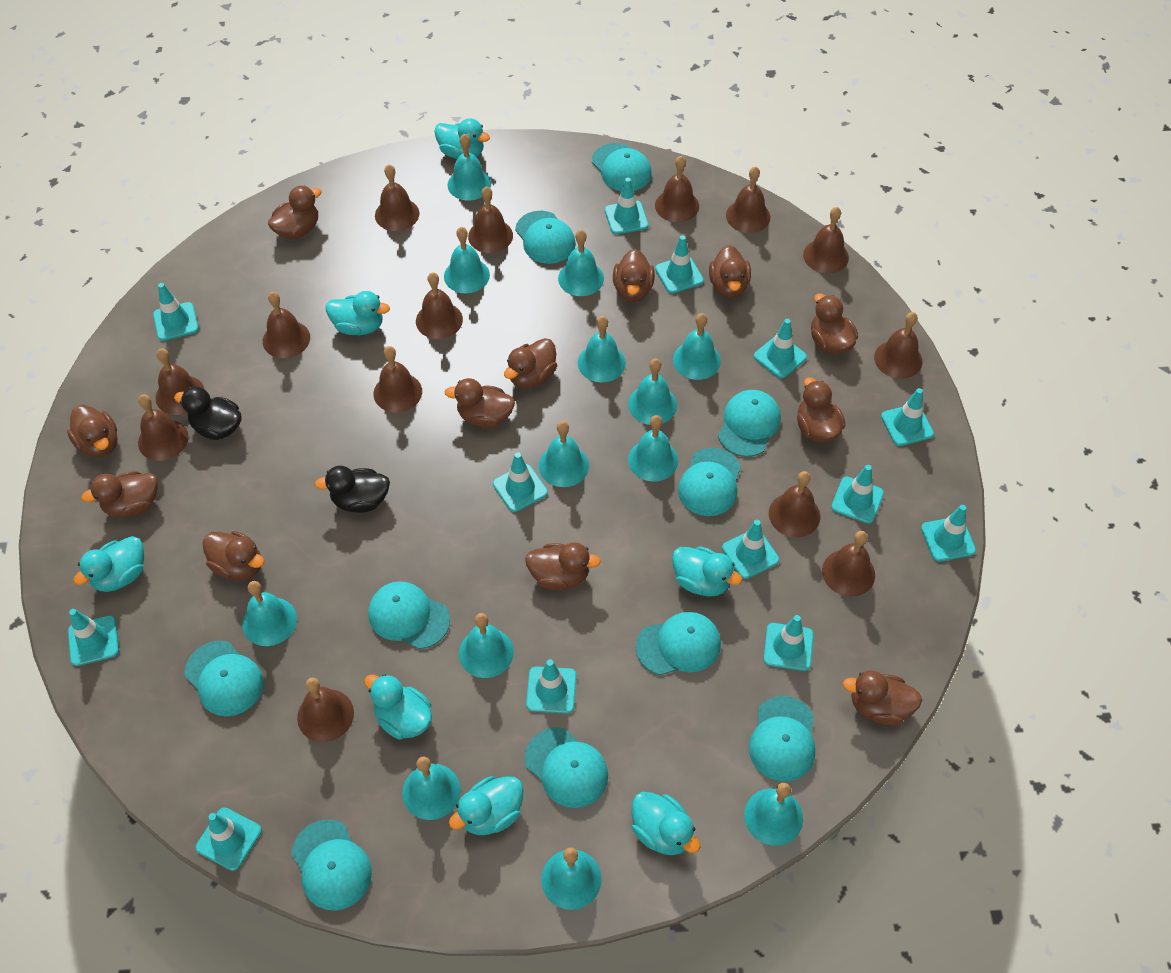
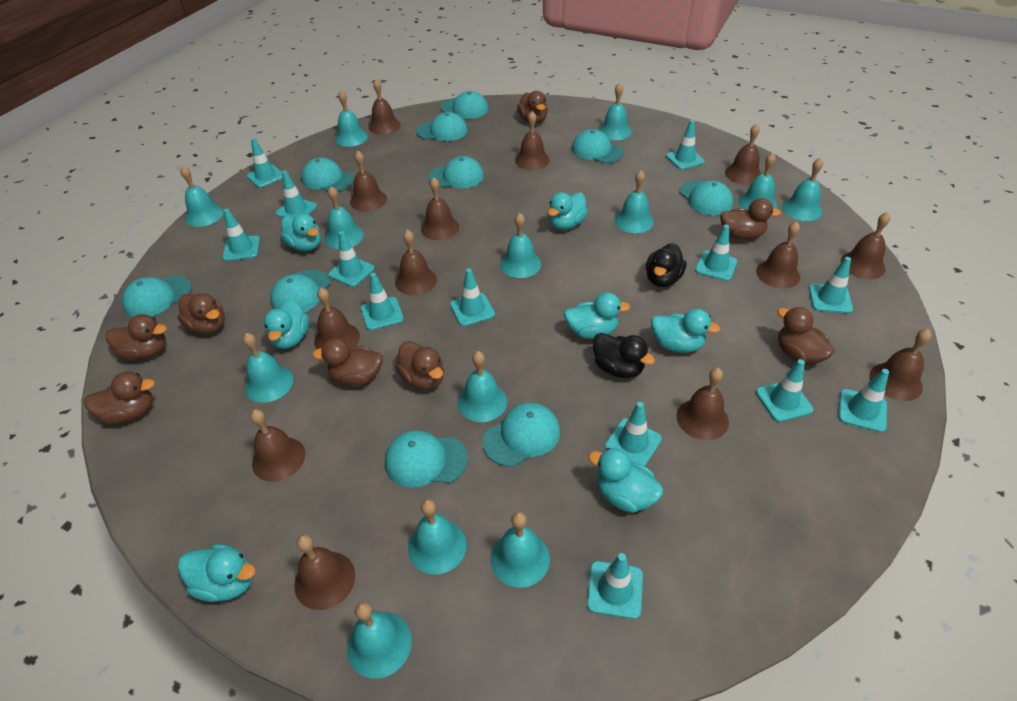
brown bell: [138,394,189,461] [155,349,204,415] [263,292,310,358] [297,678,354,742] [374,346,422,413] [375,164,419,231] [416,272,463,339] [468,186,513,253] [655,156,699,222] [726,166,771,233] [769,471,820,537] [803,207,849,274] [822,531,875,597] [874,312,922,379] = 14 -> [250,409,305,482] [294,534,355,610] [314,288,360,349] [350,151,387,211] [369,79,401,135] [395,230,437,295] [421,177,459,240] [515,111,549,170] [677,368,729,440] [725,124,761,185] [756,221,800,288] [841,212,890,279] [869,329,931,401] = 13
brown duck: [67,405,118,458] [81,471,158,518] [202,531,265,580] [268,186,322,239] [444,378,515,428] [504,338,557,388] [525,542,601,590] [613,249,655,302] [709,245,751,298] [797,377,845,443] [811,293,858,354] [843,671,922,725] = 12 -> [84,372,155,424] [106,314,167,360] [177,293,225,334] [312,338,383,386] [396,341,444,390] [517,91,548,124] [720,198,781,240] [777,307,835,365] = 8

